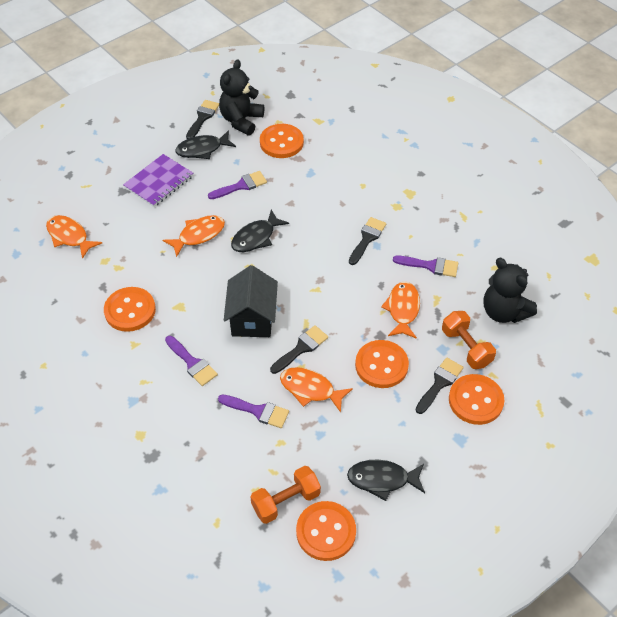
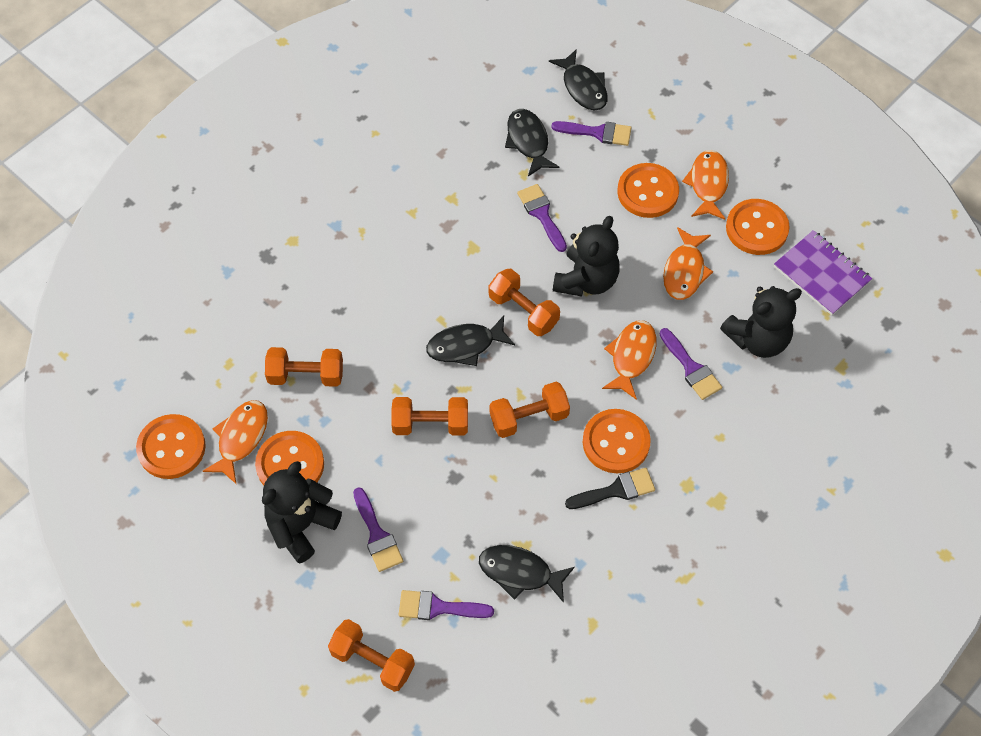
black brush: [186,100,219,139] [270,325,328,374] [349,217,386,265] [416,357,463,414] = 4 -> [565,468,655,509] = 1
black fish: [175,130,236,159] [231,210,289,252] [347,460,425,501] = 3 -> [426,316,515,366] [479,545,575,603] [505,109,559,176] [549,49,608,111] = 4
black house: [224,265,278,337] = 1 -> none = 0
black teddy bear: [219,59,264,136] [483,258,537,323] = 2 -> [262,461,342,563] [553,216,620,297] [720,286,802,358] = 3
orange dumbbell: [250,466,321,524] [442,311,496,369] = 2 -> [265,347,343,387] [328,619,415,692] [392,397,468,435] [489,269,560,336] [490,382,570,438] = 5
purple brush: [165,336,218,386] [208,171,267,199] [218,394,289,428] [393,256,458,277] = 4 -> [353,487,403,572] [399,590,494,620] [517,184,567,252] [551,121,631,146] [659,328,722,400] = 5

